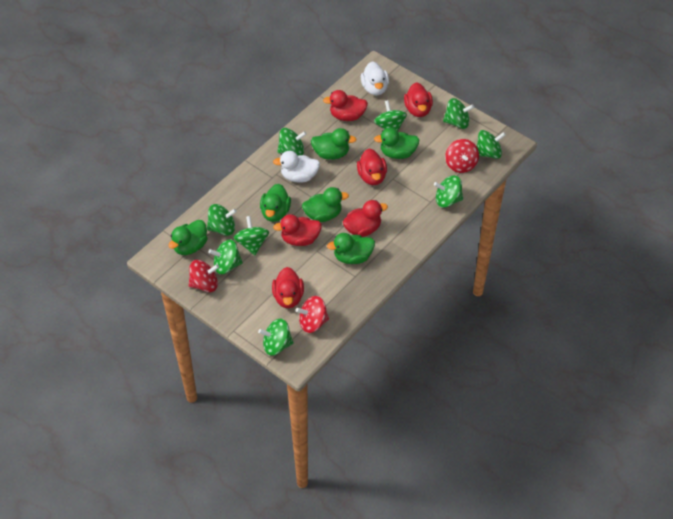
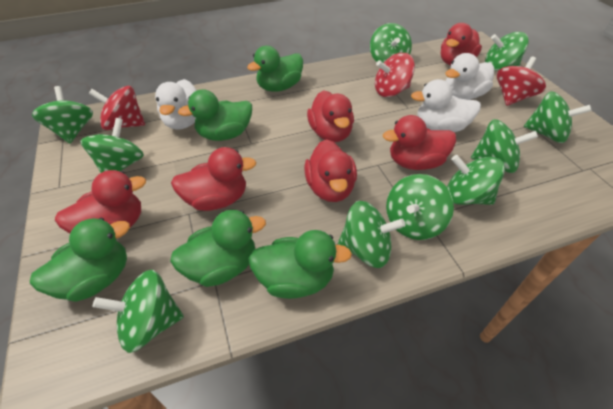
green duck: [168,220,208,255] [260,184,291,222] [302,187,349,222] [311,128,357,160] [327,233,375,264] [374,128,419,159] = 6 -> [30,218,130,302] [170,210,266,287] [178,89,252,141] [247,46,303,92] [248,230,352,299] = 5
green spinning top: [207,204,237,236] [208,239,243,274] [234,216,269,255] [258,319,293,356] [277,128,307,155] [374,100,407,131] [434,175,463,208] [443,98,474,129] [477,130,506,159] = 9 -> [32,86,93,144] [80,118,144,173] [93,270,184,353] [338,201,405,268] [370,23,412,63] [386,174,454,240] [447,155,505,205] [471,119,538,173] [485,32,529,71] [524,91,591,143] = 10
white duck: [273,151,320,182] [361,61,389,95] = 2 -> [155,79,197,130] [411,79,481,132] [445,53,494,100] = 3

